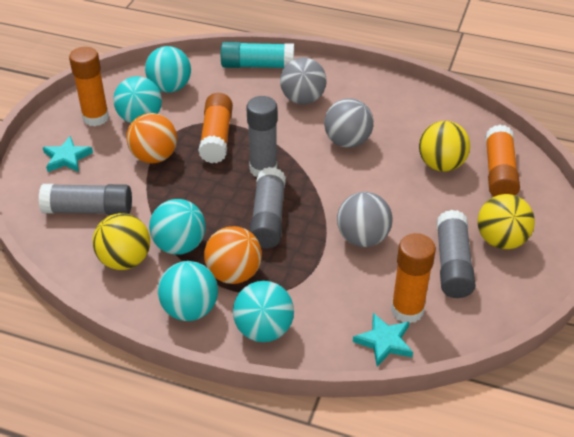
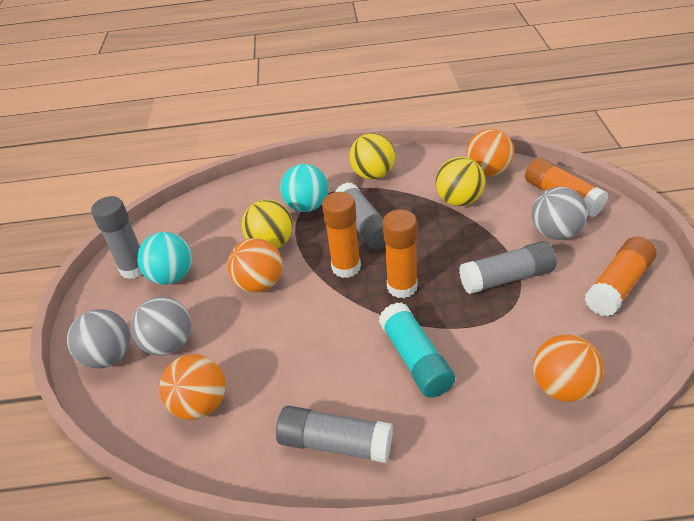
orange ball: [126,113,177,163] [204,226,262,284] = 2 -> [159,354,226,420] [227,238,282,292] [466,129,514,176] [533,334,604,402] = 4
turquoise ball: [113,76,162,123] [145,46,191,93] [149,199,205,255] [158,261,218,321] [233,281,294,342] = 5 -> [137,232,192,285] [280,164,328,212] = 2
turquoise star: [43,136,93,172] [353,313,413,367] = 2 -> none = 0

